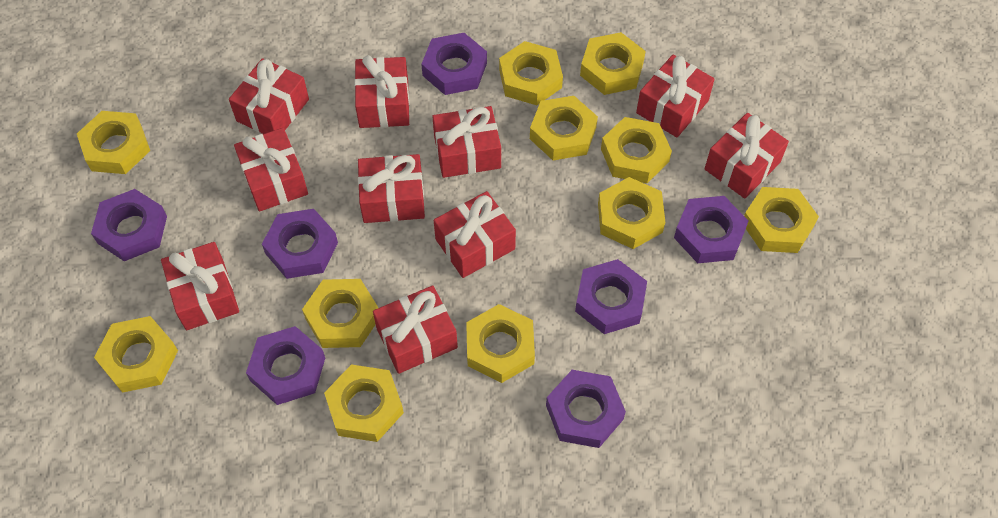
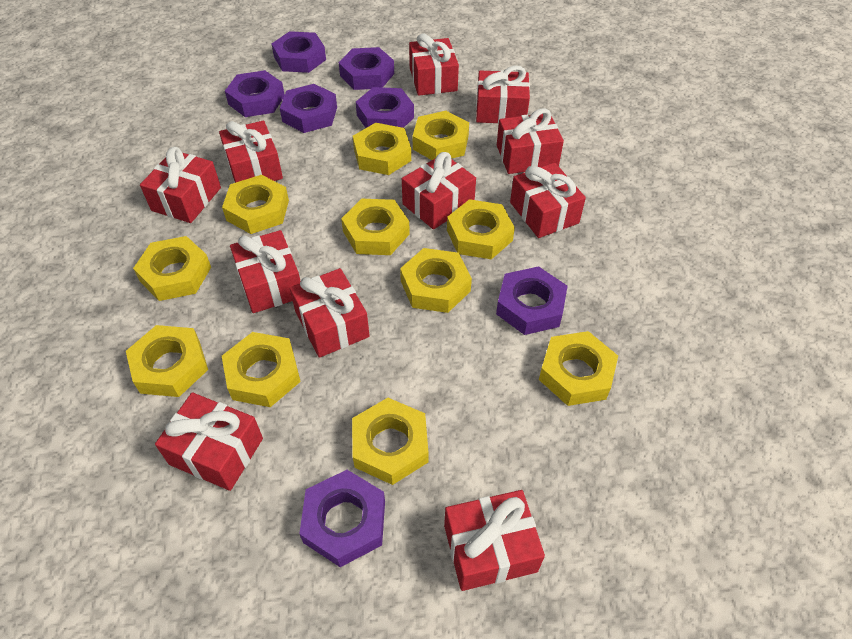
red gift: [161,242,239,330] [229,58,309,134] [234,128,308,212] [354,55,409,128] [358,154,425,223] [373,286,458,374] [432,106,501,178] [434,191,516,278] [636,55,715,137] [705,113,789,198] = 10 -> [140,147,221,223] [155,392,263,491] [219,121,283,183] [230,230,300,313] [290,268,370,358] [402,152,476,229] [409,33,459,96] [444,490,545,591] [476,65,530,124] [497,108,564,174] [510,163,586,238] = 11

